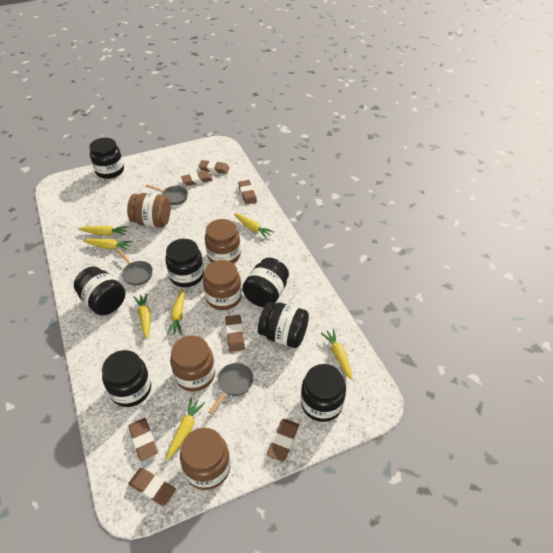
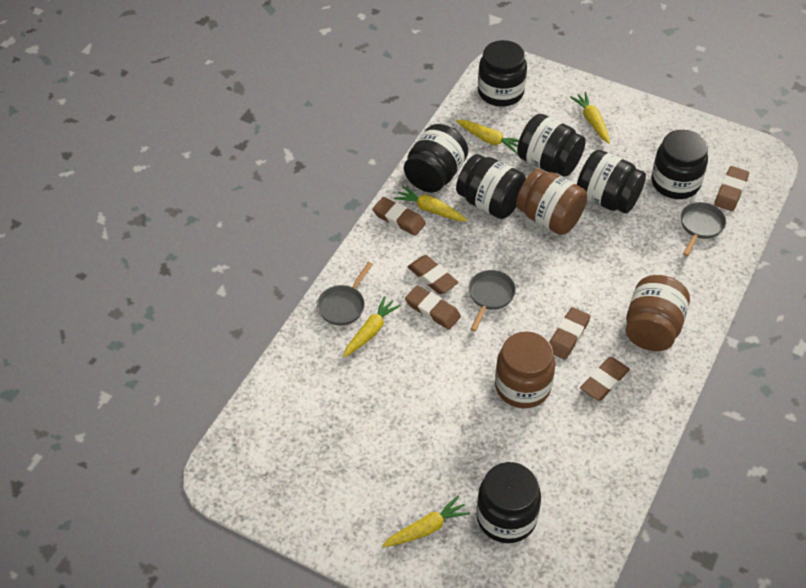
brown eraser: [128,468,176,506] [129,418,158,461] [181,171,213,186] [198,160,230,174] [225,315,245,352] [238,180,257,205] [267,419,299,462] = 7 -> [373,197,426,236] [405,285,461,330] [408,255,459,294] [549,307,590,360] [580,357,630,401] [714,166,749,211] = 6
brown jar: [127,193,170,227] [170,336,215,391] [180,428,230,490] [203,260,242,310] [205,219,241,263] = 5 -> [495,331,555,408] [516,169,587,235] [626,275,690,351] = 3
yellow carrot: [78,226,129,236] [83,239,134,251] [134,293,151,339] [167,289,185,335] [167,398,205,460] [234,213,274,239] [321,329,353,380] = 7 -> [343,296,401,357] [382,496,470,547] [394,186,467,221] [456,120,519,154] [570,92,610,144] = 5

